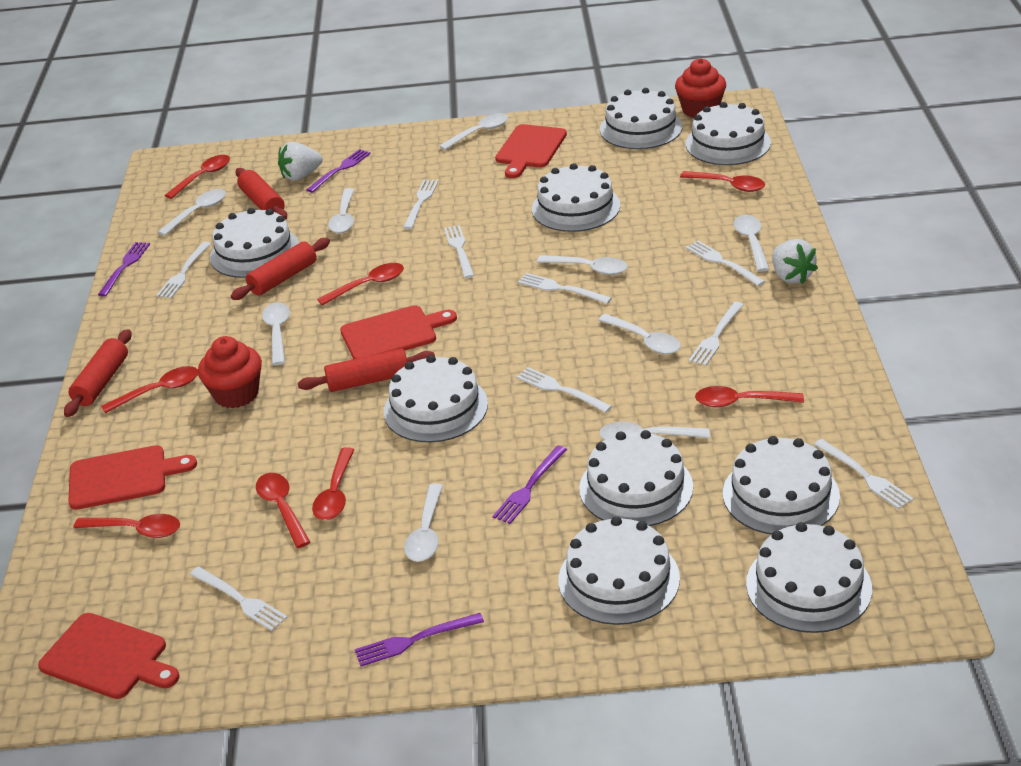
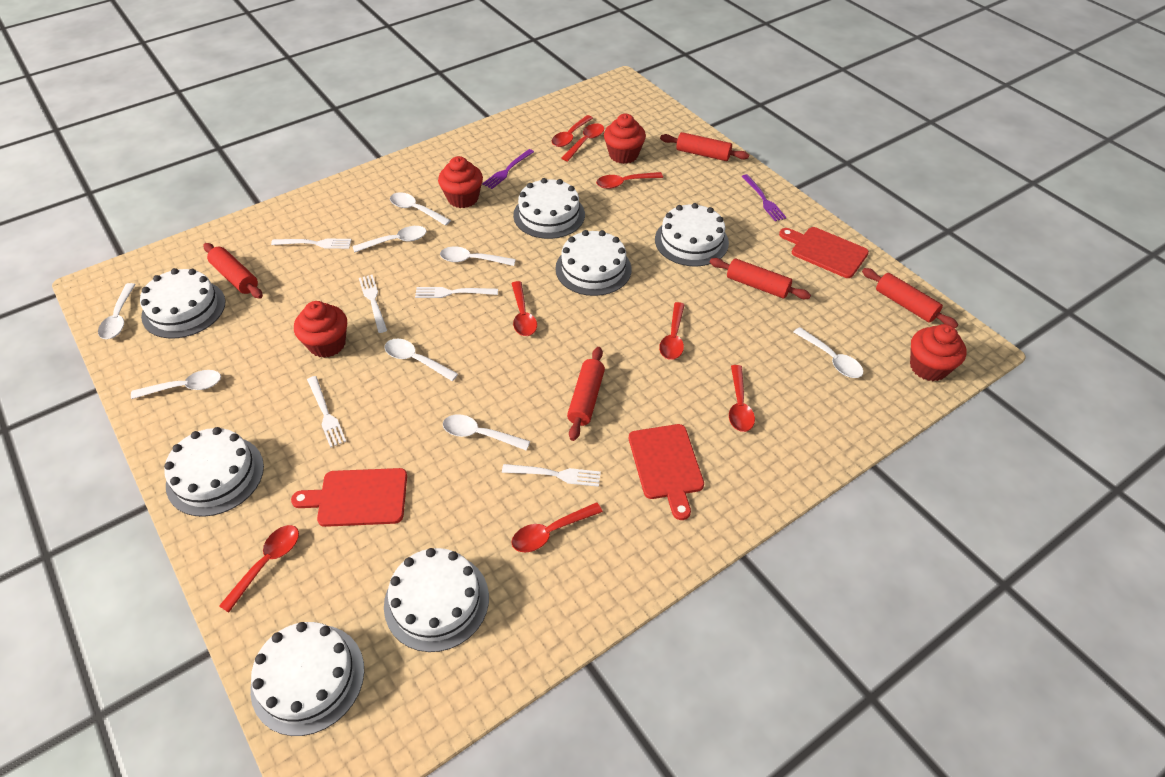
purple fork: [98,242,150,297] [306,149,371,193] [355,613,484,667] [493,446,567,524] = 4 -> [482,149,534,189] [741,174,787,221] = 2
red cupcake: [198,336,262,408] [675,58,726,118] = 2 -> [294,301,347,358] [438,156,483,208] [604,114,646,164] [910,324,967,381] = 4
red cutting board: [38,613,179,699] [68,445,197,510] [340,305,457,359] [495,124,567,178] = 4 -> [291,468,407,527] [629,424,704,520] [779,227,869,278] = 3
red rolling pin: [64,329,131,417] [231,238,330,300] [235,168,287,220] [298,349,435,392] = 4 -> [204,243,263,299] [567,347,605,441] [660,132,749,161] [710,258,811,299] [862,268,958,328] = 5
white cake: [210,208,299,278] [384,355,488,442] [532,163,620,232] [558,516,680,625] [579,430,693,526] [600,88,682,149] [686,102,771,165] [723,436,840,535] [746,522,872,633] = 9 -> [140,268,225,339] [164,427,264,517] [250,622,364,736] [384,548,489,652] [513,178,585,239] [555,230,632,296] [655,203,729,266] = 7
white fork: [156,242,211,298] [190,567,288,631] [403,179,439,229] [444,225,474,278] [516,367,612,413] [518,273,612,304] [686,241,765,286] [689,302,744,366] [814,439,914,509] = 9 -> [271,238,352,249] [307,376,346,448] [359,275,387,333] [415,287,498,298] [502,464,601,487] = 5
white spoon: [158,189,226,236] [262,302,290,365] [328,188,354,233] [404,484,443,562] [439,113,508,150] [537,255,628,275] [598,314,681,354] [599,421,710,440] [734,215,769,272] = 9 -> [98,283,136,339] [131,370,221,399] [353,226,427,253] [385,339,458,381] [390,192,451,226] [440,246,516,266] [443,414,530,451] [794,327,863,378] = 8
white strawberry: [278,142,323,181] [772,239,818,284] = 2 -> none = 0

